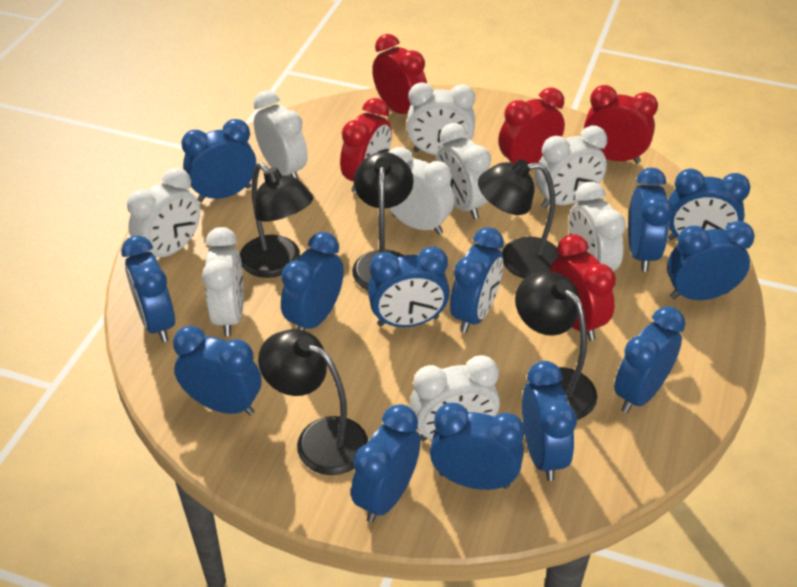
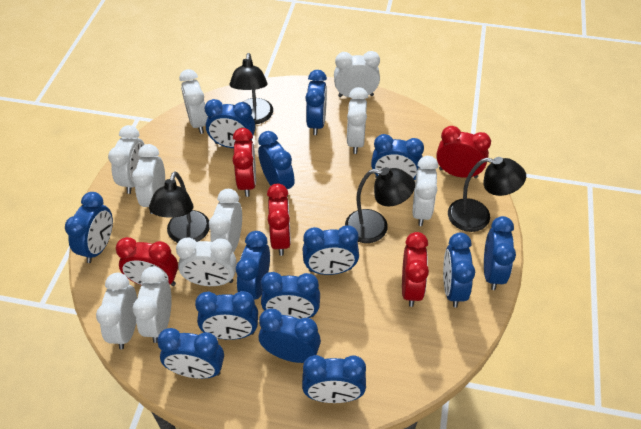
black lamp: [240,163,313,278] [258,329,368,475] [352,152,413,291] [478,159,562,279] [515,272,597,420] = 5 -> [149,171,210,243] [230,53,273,124] [345,167,415,243] [448,157,526,232] = 4
blue clock: [121,235,175,342] [173,326,262,415] [181,119,256,202] [281,232,344,331] [351,404,421,523] [368,246,450,327] [430,403,524,490] [450,227,504,333] [522,361,577,481] [614,306,685,413] [628,168,673,272] [667,221,755,300] [668,169,750,240] = 13 -> [65,192,113,263] [157,328,224,379] [195,291,258,340] [205,99,255,148] [236,231,270,300] [258,131,295,196] [259,309,321,363] [261,272,320,319] [302,355,366,403] [303,225,359,275] [305,70,327,135] [371,134,424,180] [443,233,475,308] [484,216,516,290] = 14
white clock: [127,167,200,257] [202,227,243,336] [253,90,308,180] [389,147,454,235] [406,82,475,155] [409,355,500,441] [436,123,491,219] [535,125,607,208] [569,182,626,272] = 9 -> [96,273,137,349] [108,125,145,194] [132,144,165,214] [133,266,172,343] [176,238,237,286] [179,69,208,134] [209,189,242,253] [334,51,380,98] [347,87,368,154] [413,156,438,226] = 10

